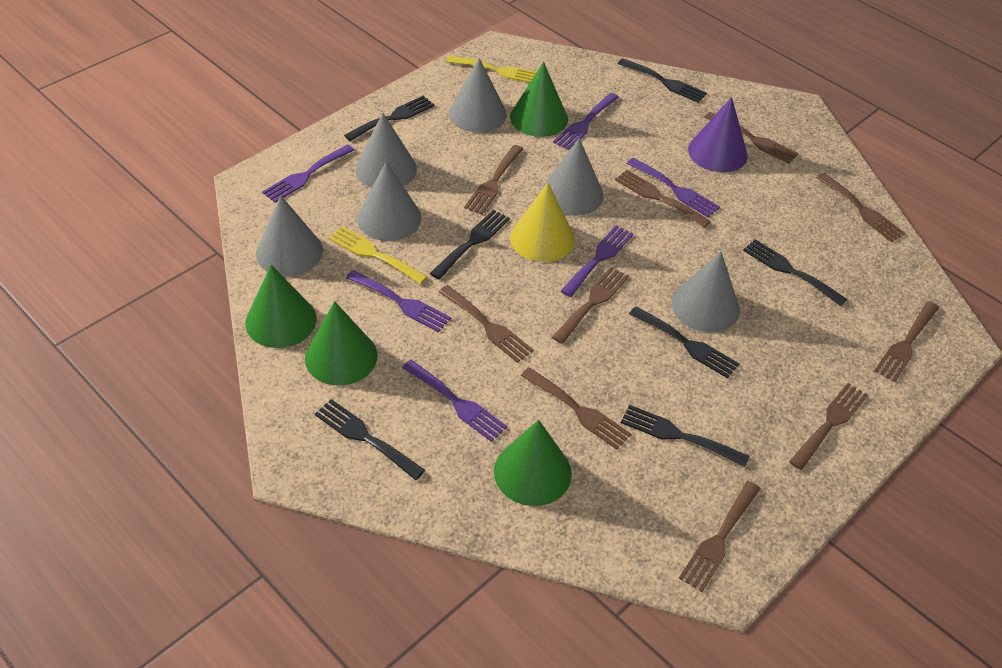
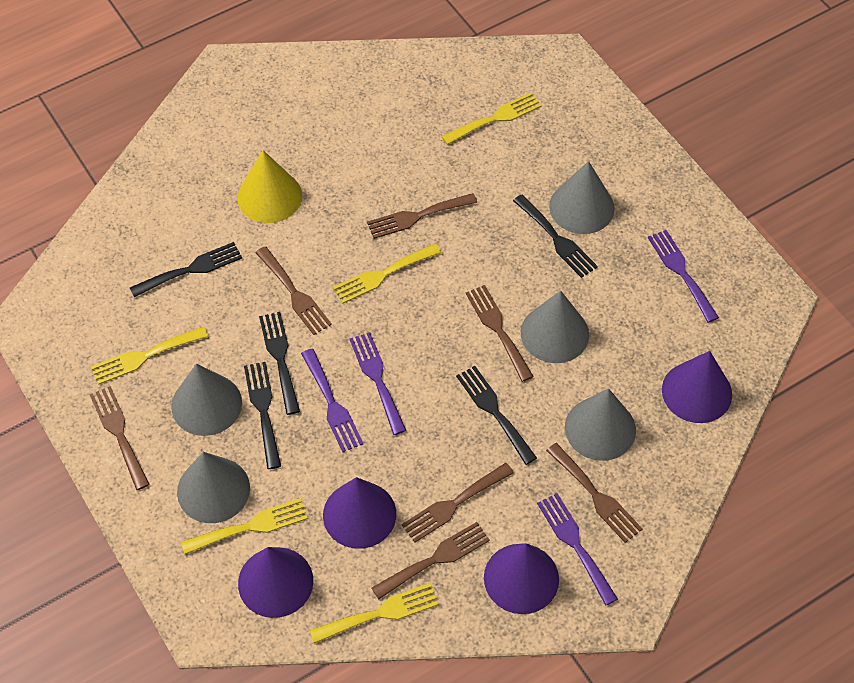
black fork: [315,399,425,480] [344,95,434,141] [430,210,510,280] [618,58,707,103] [621,405,749,467] [629,306,739,378] [743,239,847,306] = 7 -> [130,242,242,297] [244,362,281,469] [259,312,300,415] [456,366,537,465] [513,195,598,278] = 5
brown fork: [439,285,533,363] [464,145,523,214] [521,367,631,450] [552,267,629,344] [615,170,711,228] [679,481,760,592] [704,112,798,164] [789,383,868,470] [816,173,905,242] [874,301,939,382] = 10 -> [90,386,150,490] [255,246,332,335] [367,193,477,239] [372,522,490,599] [401,463,514,543] [466,285,534,382] [546,443,643,543] = 7
green cone: [245,265,317,348] [305,301,378,385] [494,420,572,506] [510,62,568,137] = 4 -> none = 0
grey cone: [256,195,323,276] [355,113,417,188] [357,162,422,241] [449,58,507,133] [542,138,604,216] [672,251,740,333] = 6 -> [171,363,242,436] [177,452,250,523] [521,291,589,363] [549,161,615,234] [565,388,636,461] = 5
purple cone: [688,97,748,172] = 1 -> [238,547,313,618] [323,477,396,549] [484,543,559,614] [662,351,732,423] = 4
purple fork: [262,144,355,203] [346,270,451,332] [402,360,507,442] [553,93,619,150] [561,225,633,297] [627,158,720,217] = 6 -> [301,349,364,452] [350,332,406,435] [537,493,618,606] [648,230,719,323] = 4
yellow fork: [329,226,428,284] [447,56,537,83] = 2 -> [91,326,208,385] [181,498,308,554] [310,583,439,644] [333,244,441,303] [441,93,542,145] = 5

